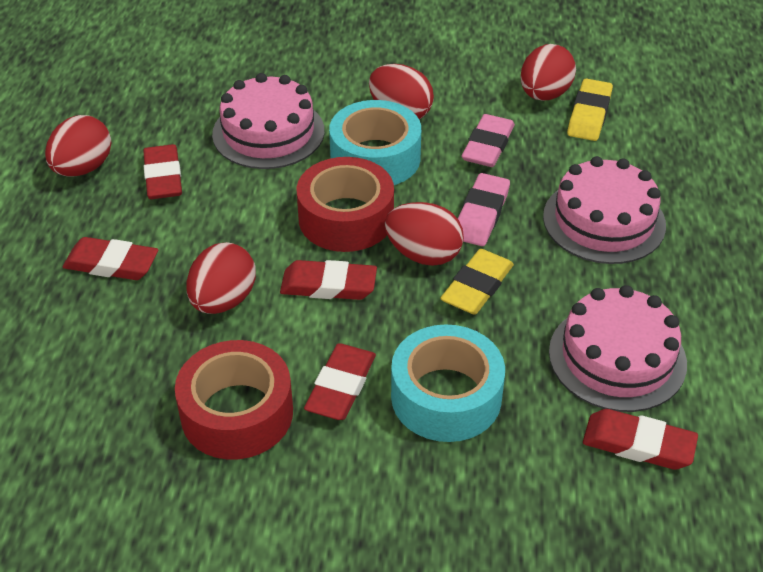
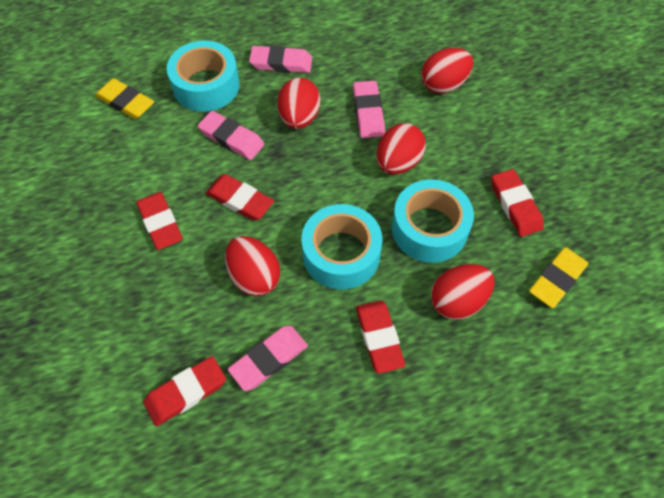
pink cake: [212,73,324,169] [543,156,666,264] [549,285,687,412] = 3 -> none = 0
pink eraser: [458,173,510,246] [462,114,515,167] = 2 -> [198,111,264,160] [228,326,308,391] [249,46,312,73] [353,81,385,138] = 4
red tape: [175,340,293,460] [296,157,394,252] = 2 -> none = 0
turquoise tape: [329,100,421,185] [391,324,505,442] = 2 -> [167,40,240,112] [301,204,382,290] [392,179,474,263] = 3

